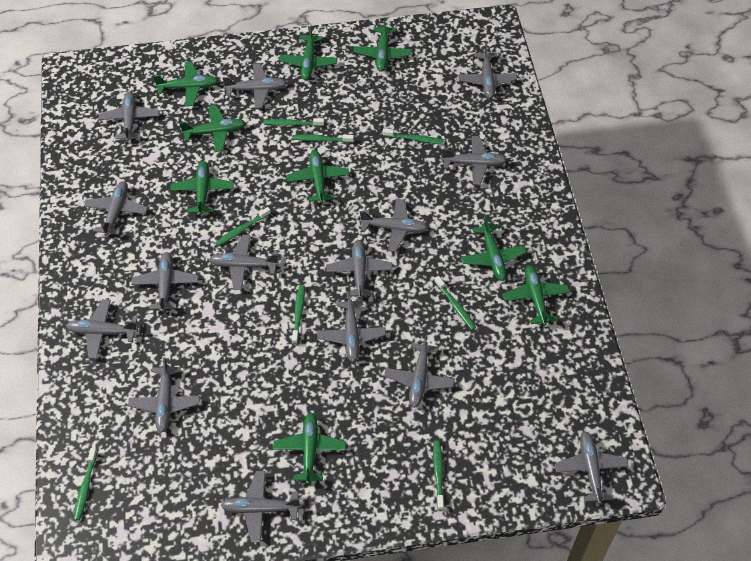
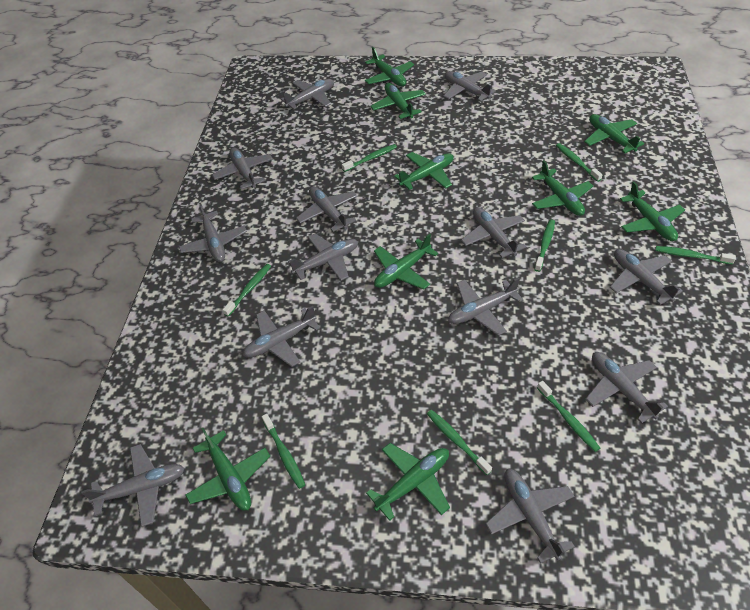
grey plane: [66,299,138,359] [84,181,148,236] [98,92,159,141] [128,358,200,433] [131,252,199,312] [209,235,279,290] [221,471,301,542] [222,64,287,108] [317,291,386,362] [326,240,392,299] [360,199,428,252] [384,335,455,408] [441,136,507,185] [458,43,517,99] [554,431,629,504] = 15 -> [81,444,185,527] [179,203,247,262] [212,148,273,189] [242,306,320,367] [281,79,334,109] [288,233,358,281] [296,187,357,232] [443,71,496,101] [448,278,523,336] [461,207,526,258] [485,469,575,564] [586,352,668,424] [610,249,683,305] = 13

